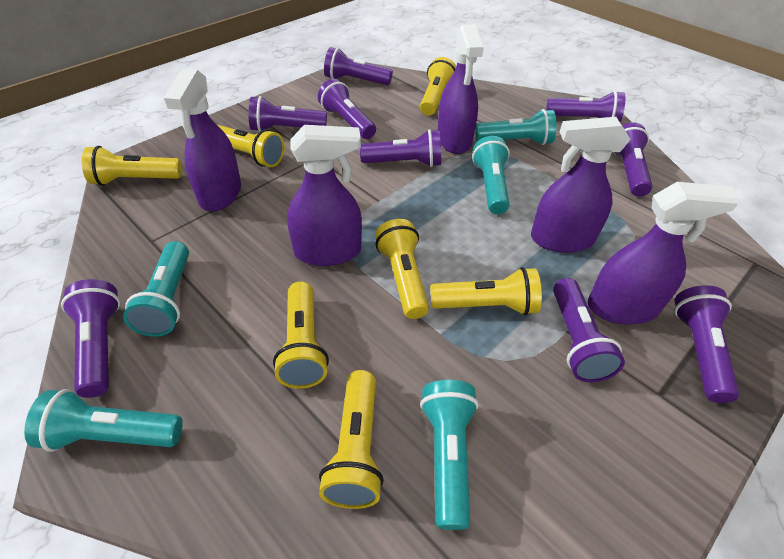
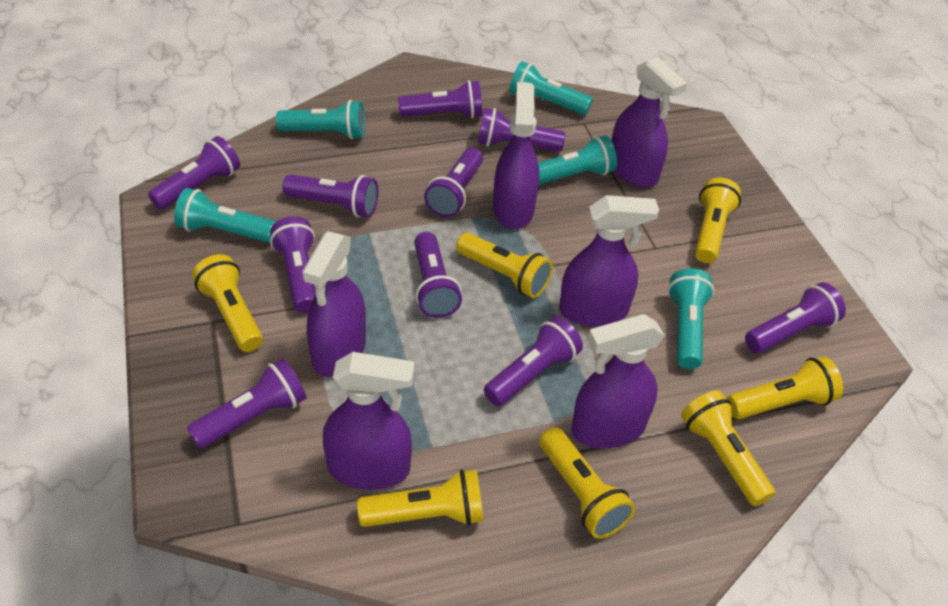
purple flashlight: [61,279,120,398] [249,96,327,132] [318,79,376,139] [324,47,393,85] [360,129,441,167] [546,91,625,122] [553,278,625,382] [613,122,653,197] [674,285,739,403] = 9 -> [148,136,240,210] [187,359,306,449] [270,217,316,313] [283,174,378,217] [398,80,482,119] [414,232,462,318] [424,148,483,217] [478,108,566,151] [484,316,583,406] [745,282,846,353] = 10
purple spray bottle: [163,69,241,211] [287,125,362,266] [438,24,484,154] [531,117,631,253] [588,182,741,325] = 5 -> [302,231,366,377] [323,352,414,490] [493,82,539,229] [559,195,659,327] [571,314,665,448] [612,57,687,188] = 6

